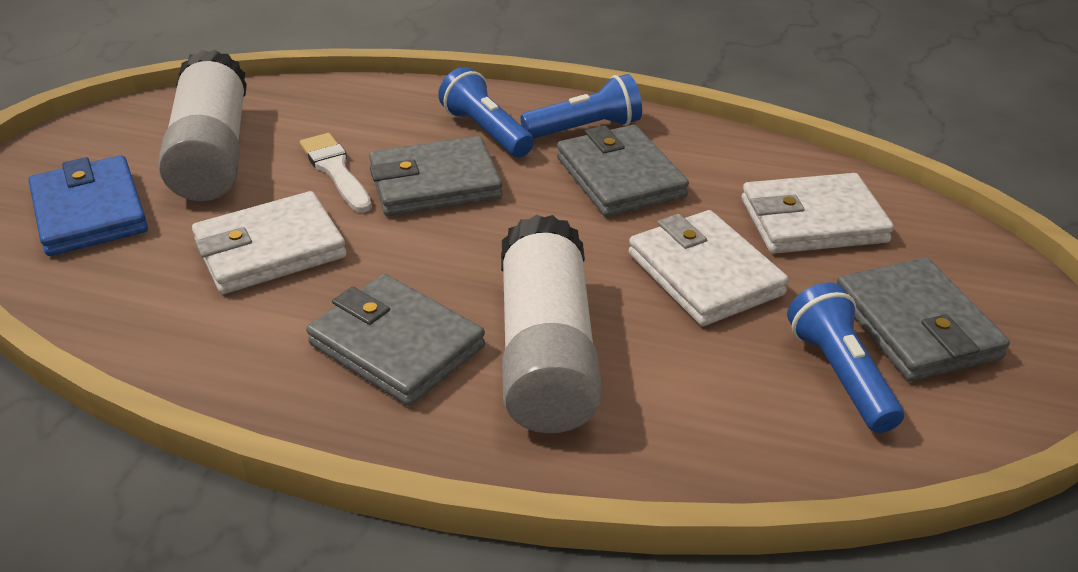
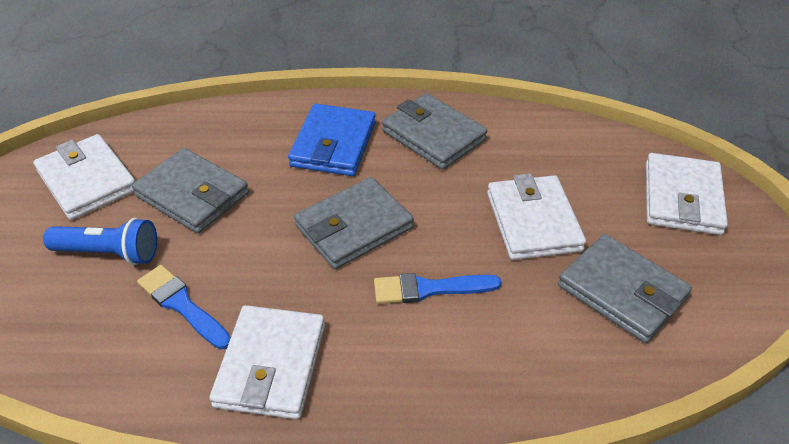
blue brush: none = 0 -> [137,265,231,350] [374,273,501,304] = 2
blue flashlight: [438,67,534,157] [521,74,642,139] [787,283,904,433] = 3 -> [43,218,157,265] = 1
white brush: [300,133,372,213] = 1 -> none = 0
white glue stick: [158,50,247,201] [501,215,602,433] = 2 -> none = 0
white wallet: [192,191,347,294] [628,210,789,326] [741,173,894,254] = 3 -> [33,134,135,220] [209,305,325,420] [487,173,586,260] [646,153,728,235] = 4

